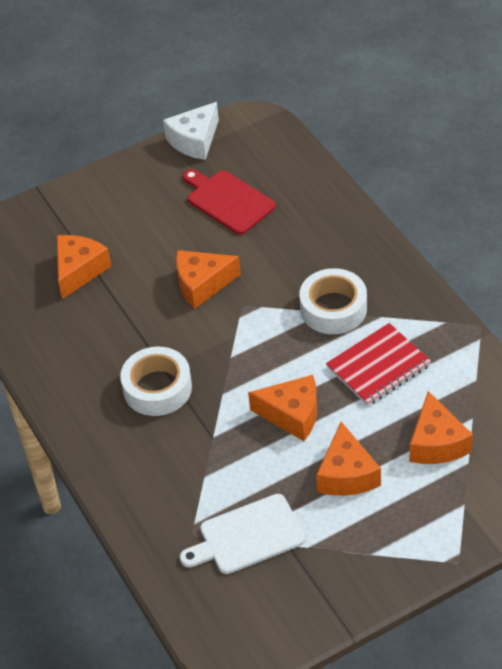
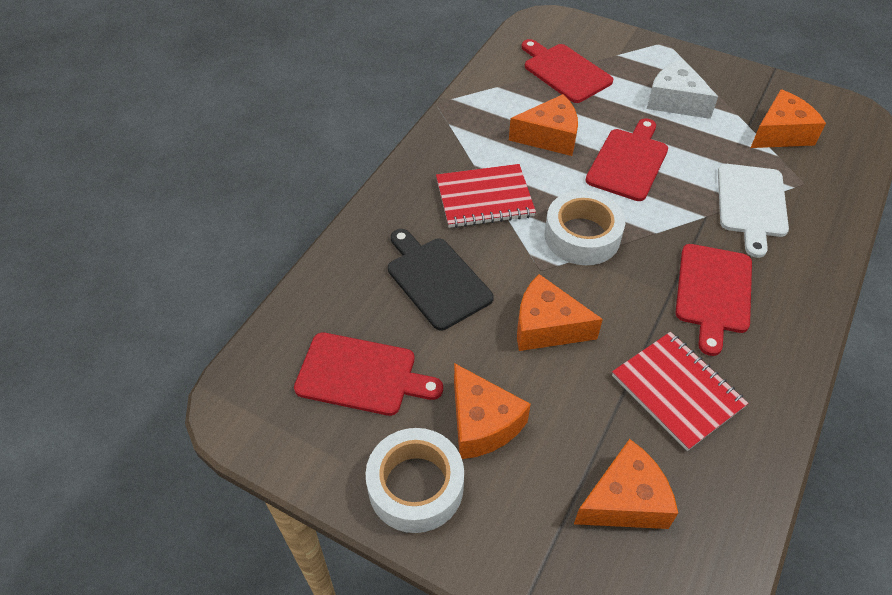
black cutting board: none = 0 -> [388,229,494,330] = 1
red cutting board: [183,169,276,235] = 1 -> [294,332,443,416] [521,39,613,103] [585,118,668,201] [675,244,752,356] = 4
red notebook: [326,323,431,406] = 1 -> [436,164,536,228] [612,332,748,451] = 2

